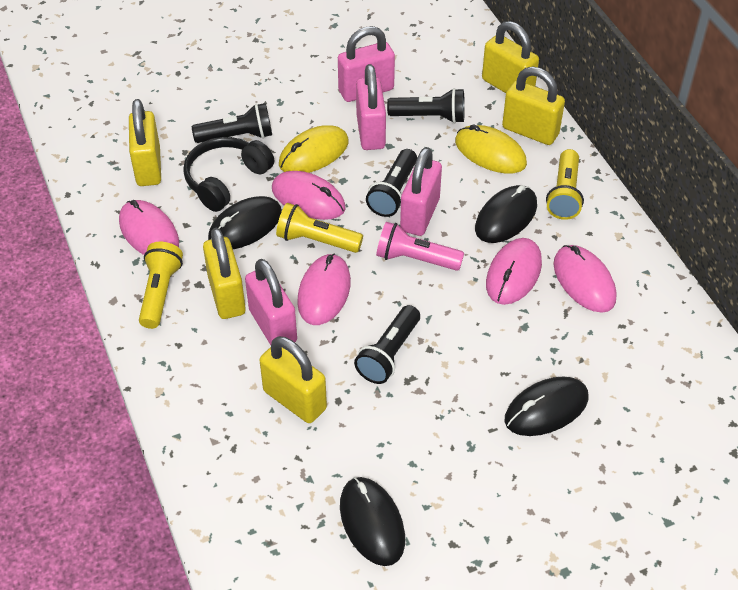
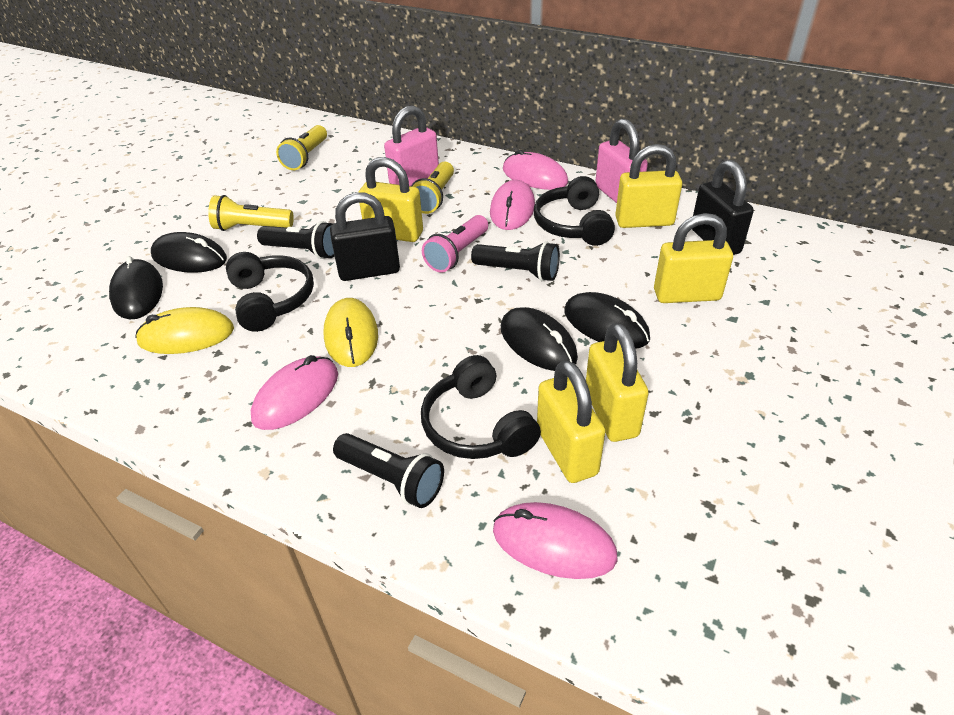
black flashlight: [192,103,272,143] [354,305,420,384] [366,149,417,217] [387,88,465,124] = 4 -> [257,221,335,259] [333,433,444,508] [471,241,560,281] = 3
black headphones: [183,137,274,212] = 1 -> [226,252,314,332] [421,355,541,459] [534,176,615,246] = 3
black padlock: none = 0 -> [330,192,400,281] [692,160,754,255] = 2
pink mouse: [119,200,179,255] [272,171,346,220] [297,254,351,325] [486,238,542,305] [554,245,616,313] = 5 -> [251,355,338,430] [490,180,535,230] [493,502,617,579] [503,149,568,190] = 4
pink padlock: [245,259,297,345] [338,26,395,102] [356,64,386,150] [400,147,442,236] = 4 -> [384,105,439,186] [595,118,648,203] = 2

